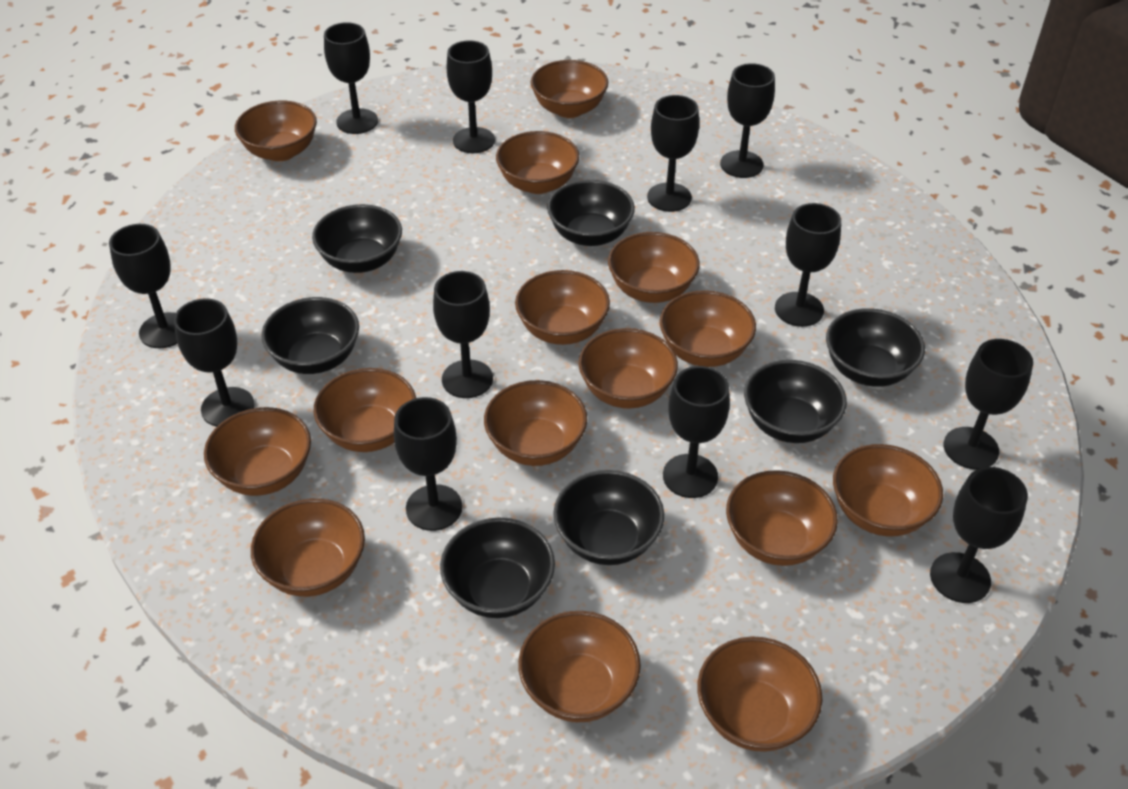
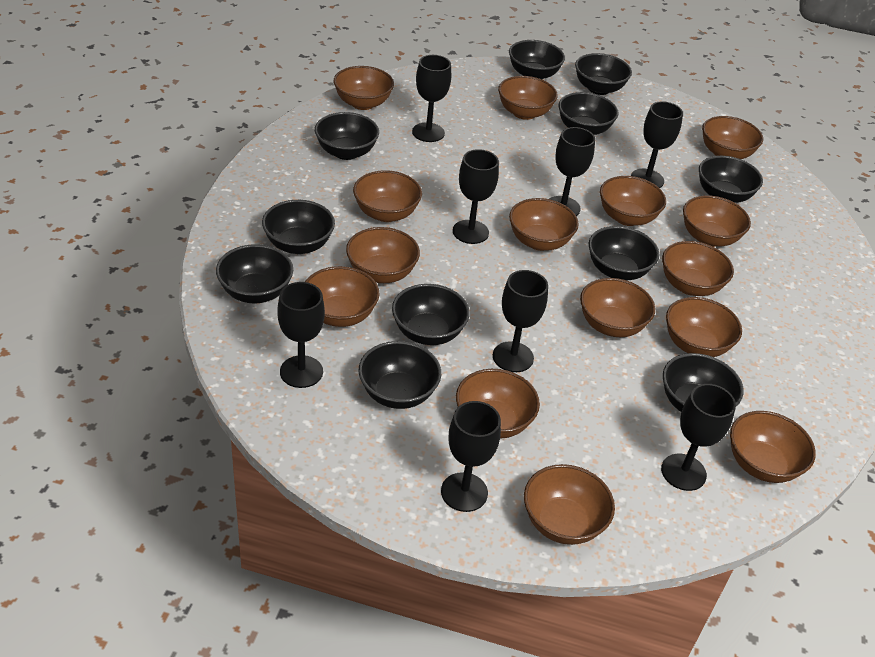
black bowl: [261,297,359,374] [312,204,402,273] [440,518,555,618] [547,180,635,246] [553,470,664,565] [744,360,847,443] [826,308,925,387] = 7 -> [216,244,293,304] [262,200,335,254] [315,112,379,160] [359,341,441,409] [392,284,470,345] [509,40,565,79] [558,92,618,135] [575,53,632,95] [589,226,659,280] [663,353,744,412] [699,156,763,203] = 11
black goblet: [109,224,178,348] [174,298,255,427] [324,22,378,134] [394,397,463,531] [433,271,493,398] [446,40,495,153] [647,95,699,212] [663,366,730,498] [720,63,775,178] [775,203,841,327] [930,467,1028,603] [944,339,1033,470] = 12 -> [278,282,325,388] [412,55,451,142] [441,401,501,512] [453,149,499,244] [493,270,548,372] [549,127,595,216] [631,101,683,188] [661,384,736,491] = 8

